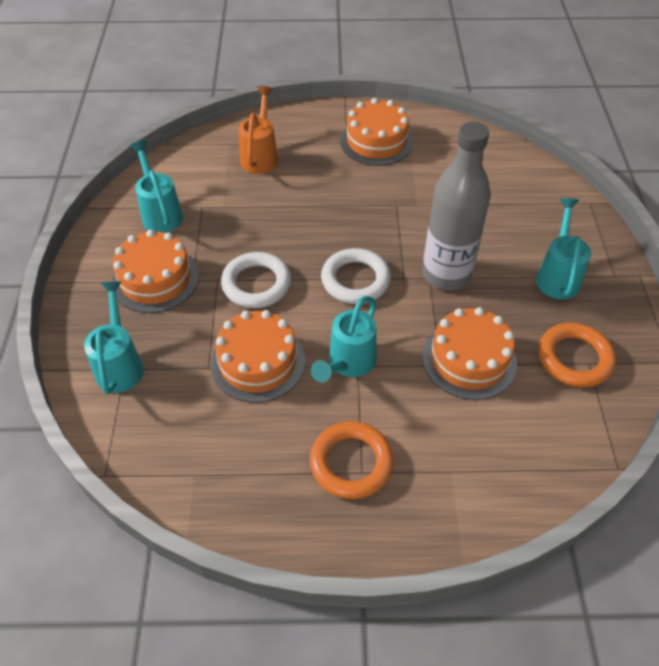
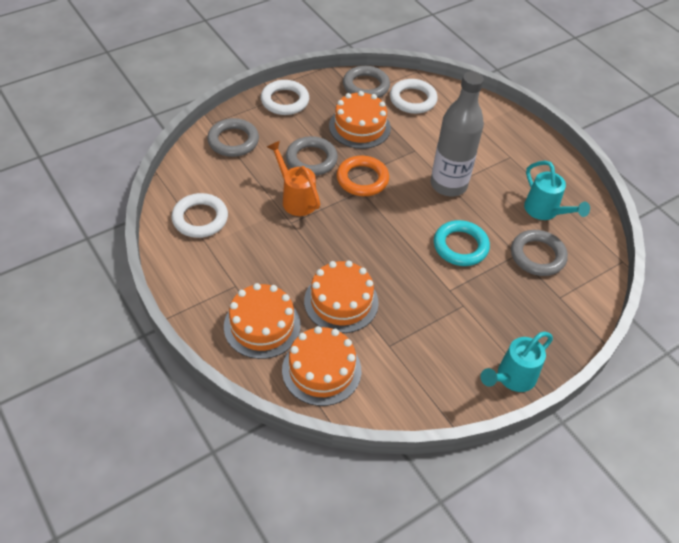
grey ring: none = 0 -> [207,118,259,157] [286,136,338,176] [343,66,390,98] [511,230,568,276] = 4
orange ring: [310,421,394,499] [538,323,616,388] = 2 -> [337,156,389,196] = 1
turquoise ring: none = 0 -> [434,220,490,266] = 1
turquoise watering can: [84,282,144,394] [130,140,183,233] [311,296,376,382] [536,198,591,299] = 4 -> [480,332,553,392] [524,161,590,220] = 2
white ring: [221,252,291,308] [321,248,391,304] = 2 -> [171,193,228,238] [261,80,309,115] [390,79,437,114] = 3

